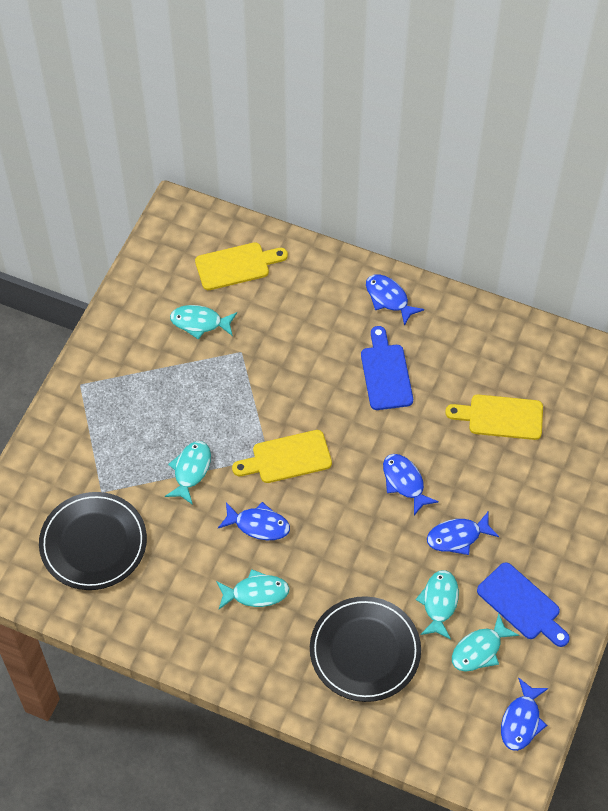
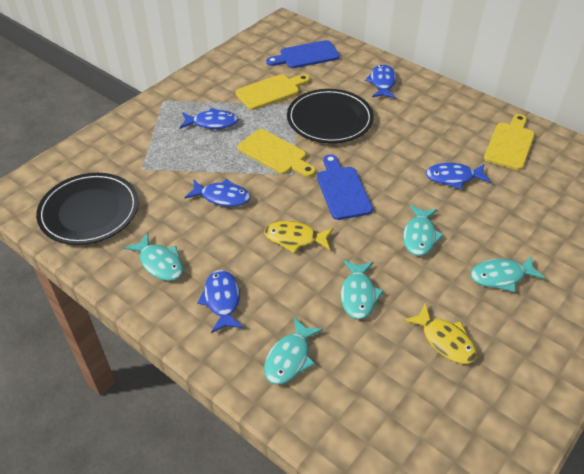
yellow fish: none = 0 -> [264,221,333,253] [403,303,477,364] = 2

